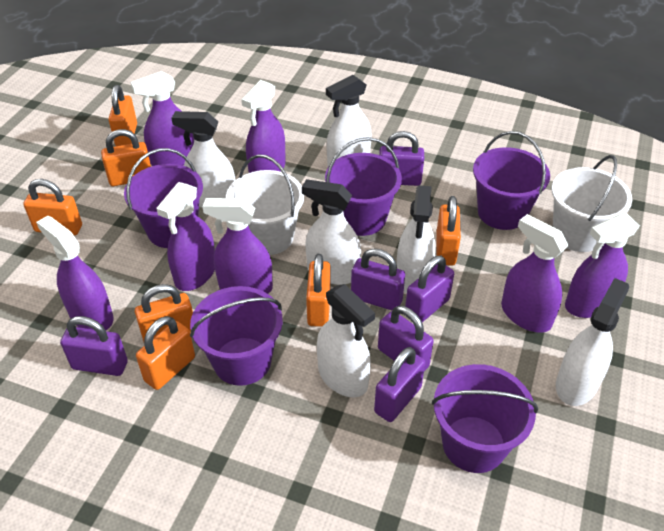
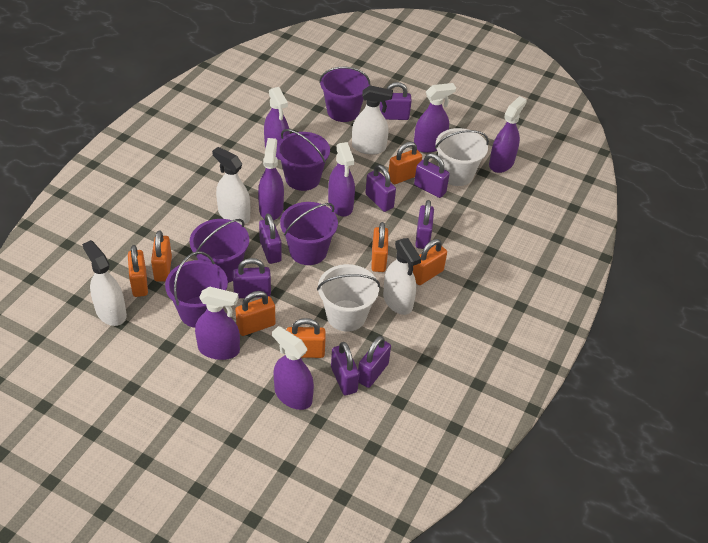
purple padlock: [60,316,128,376] [351,248,405,310] [374,347,425,422] [378,306,434,371] [379,131,424,186] [405,256,454,322] = 6 -> [233,258,271,298] [259,213,282,264] [331,342,359,395] [358,336,391,388] [365,164,396,212] [379,82,412,120] [414,153,450,198] [415,200,434,249] = 8
white spray bottle: [172,111,235,208] [302,179,361,285] [317,284,375,397] [326,75,372,167] [397,185,436,293] [556,278,629,406] = 6 -> [82,240,127,326] [212,147,250,225] [352,85,393,155] [383,238,421,315] = 4

